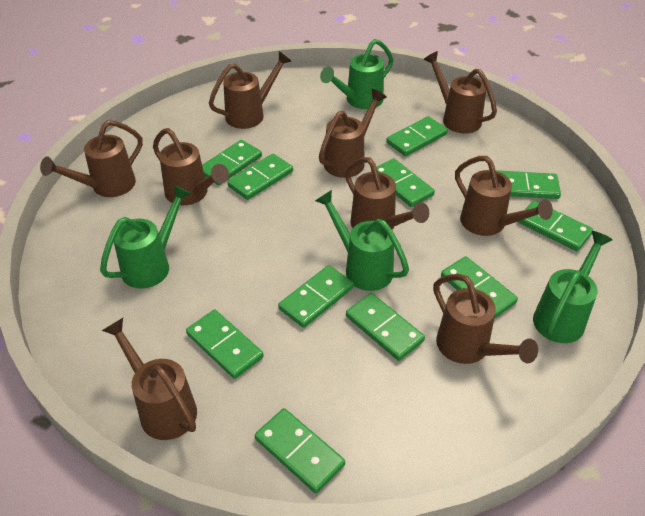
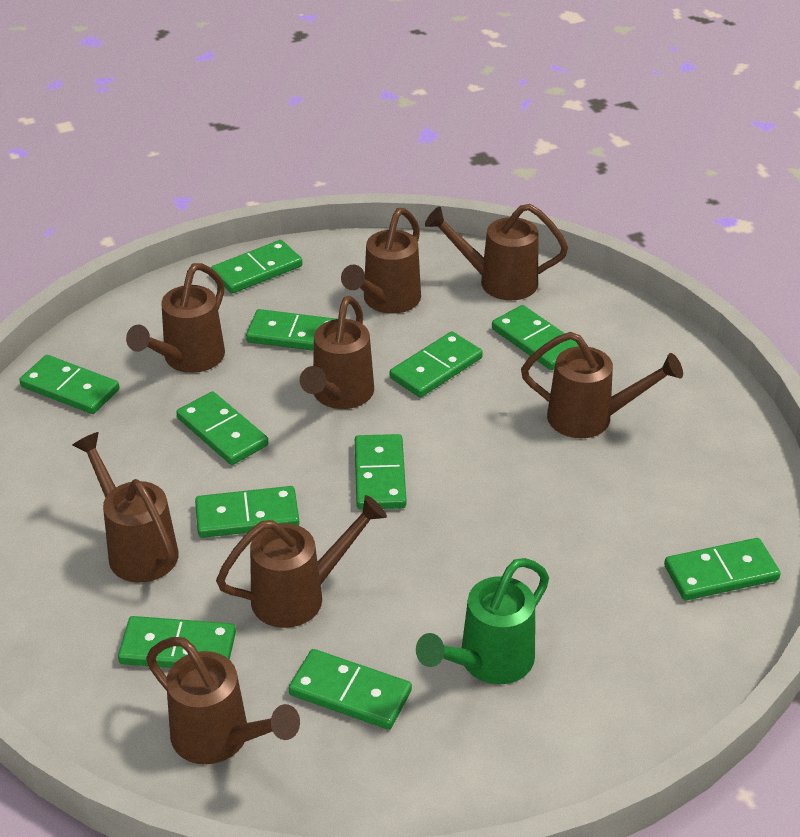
brown watering can: [40,120,143,197] [102,318,197,440] [153,128,229,205] [209,51,291,129] [319,89,387,178] [345,157,429,230] [423,51,497,134] [434,274,538,364] [455,156,553,236] = 9 -> [72,432,179,583] [126,263,225,373] [146,637,300,764] [216,495,387,628] [300,296,374,409] [341,208,421,314] [425,204,568,300] [521,332,683,438] = 8
green watering can: [100,184,192,289] [315,190,409,291] [320,39,393,109] [533,231,613,343] = 4 -> [416,558,549,684] = 1

